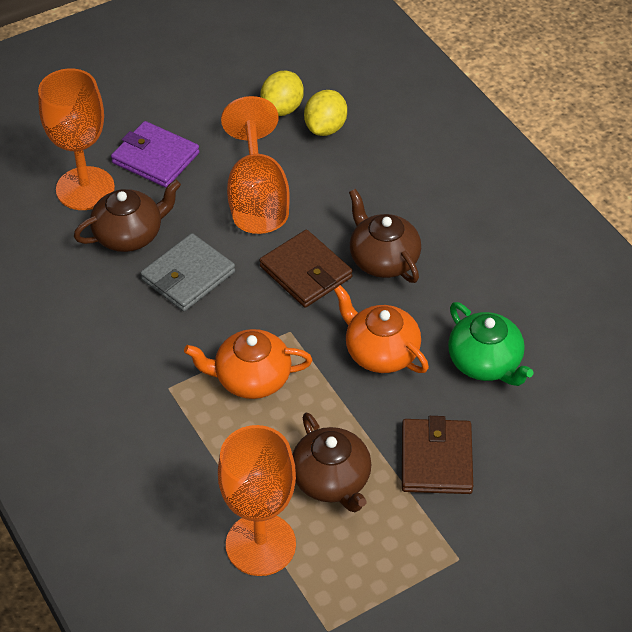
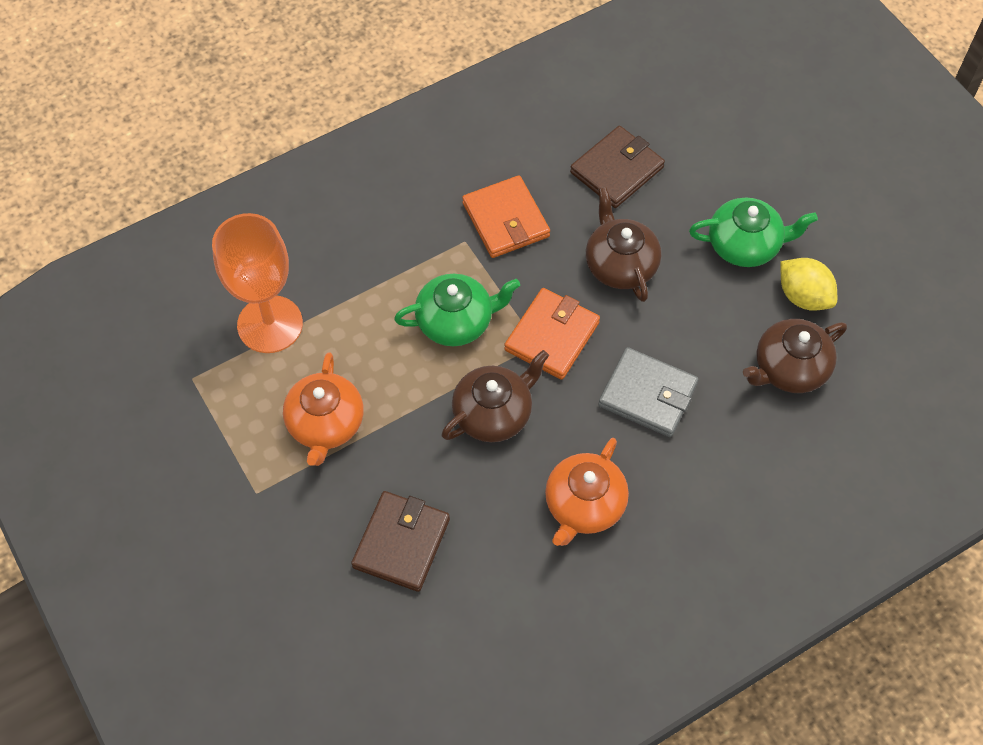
green teapot: [448,302,533,386] = 1 -> [394,274,520,346] [689,198,818,267] = 2
orange goblet: [38,68,115,210] [218,425,296,576] [221,96,290,234] = 3 -> [212,213,303,353] = 1
orange wallet: none = 0 -> [462,175,550,258] [504,288,600,380] = 2
purple wallet: [111,121,200,188] = 1 -> none = 0
yellow lemon: [260,71,304,116] [304,90,347,136] = 2 -> [780,258,837,311] = 1

